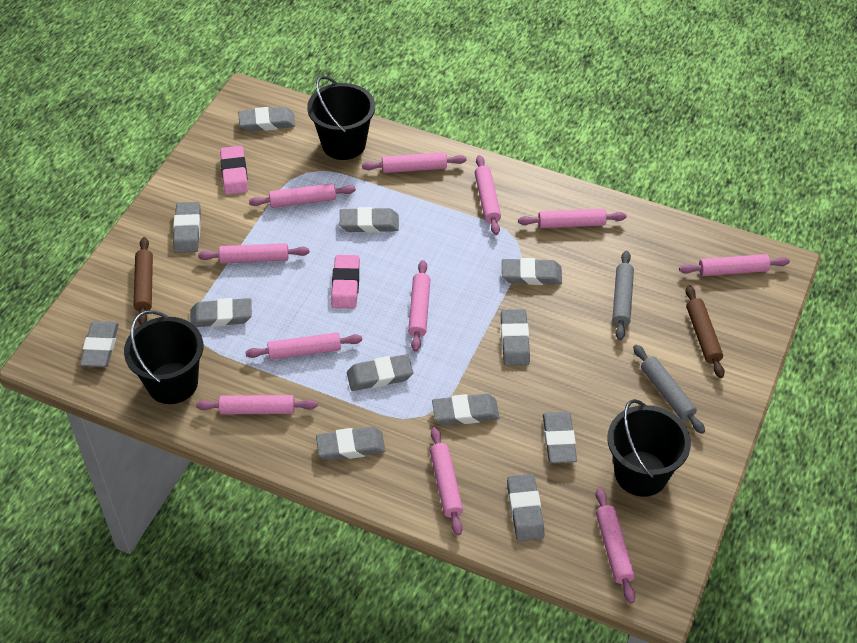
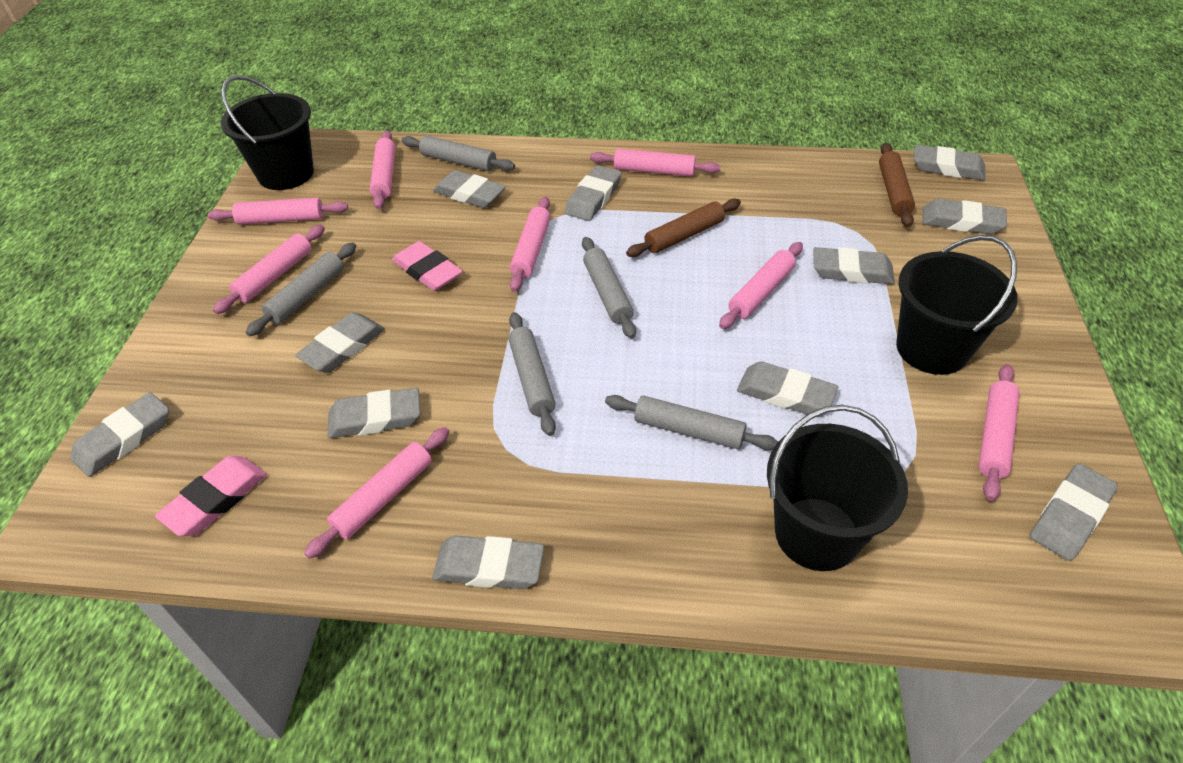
grey eraser: [80,321,119,367] [173,202,201,253] [190,298,252,327] [238,106,295,131] [316,427,385,461] [340,207,399,233] [347,354,413,391] [432,394,500,425] [501,309,530,366] [502,258,562,285] [507,474,545,541] [543,412,577,463] = 12 -> [70,392,169,477] [295,312,385,373] [328,388,420,439] [432,535,544,589] [433,170,506,208] [565,165,622,221] [737,362,838,414] [813,247,895,284] [914,145,985,180] [922,199,1007,234] [1030,463,1118,561] = 11
grey rolling pin: [612,251,634,340] [633,345,705,434] = 2 -> [246,242,356,336] [402,135,515,171] [508,312,556,436] [582,237,636,339] [605,395,778,451] = 5
pink rolling pin: [196,395,317,414] [198,243,309,263] [246,333,362,360] [249,183,356,208] [362,152,467,173] [408,260,430,352] [430,427,463,535] [475,155,501,235] [518,209,626,228] [595,487,635,604] [679,254,790,276] = 11 -> [208,198,348,225] [213,225,325,314] [304,427,450,559] [370,131,396,209] [510,197,551,292] [590,149,720,176] [719,242,803,329] [979,364,1020,501] = 8

